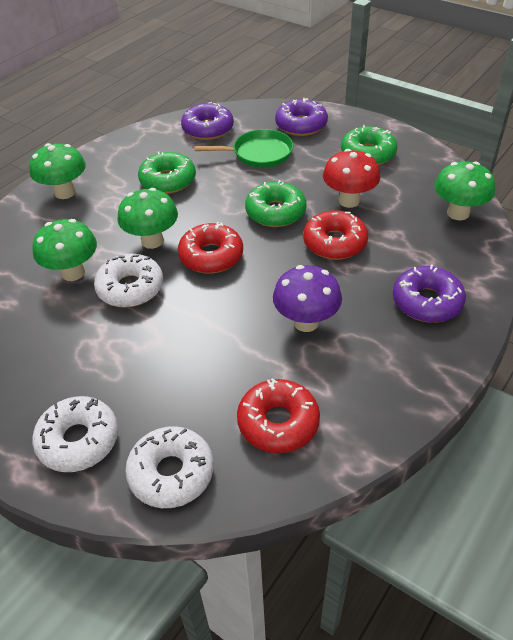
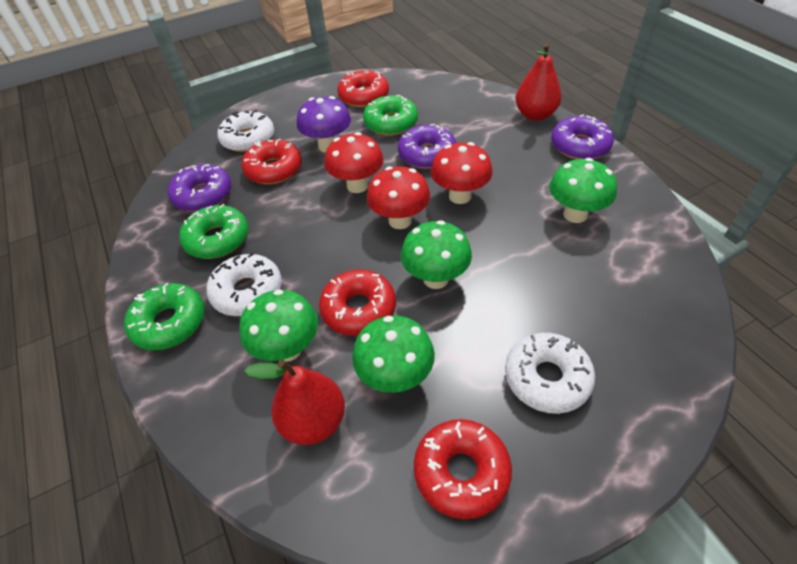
green pan: [194,129,293,168] = 1 -> none = 0
red donut: [178,222,243,273] [237,378,320,453] [303,210,368,260] = 3 -> [241,139,302,184] [319,269,396,336] [337,70,389,107] [414,419,512,519] = 4
red mushroom: [323,149,380,208] = 1 -> [325,132,384,193] [367,166,430,229] [431,142,493,204] = 3
red pear: none = 0 -> [244,360,345,445] [516,43,562,121] = 2

